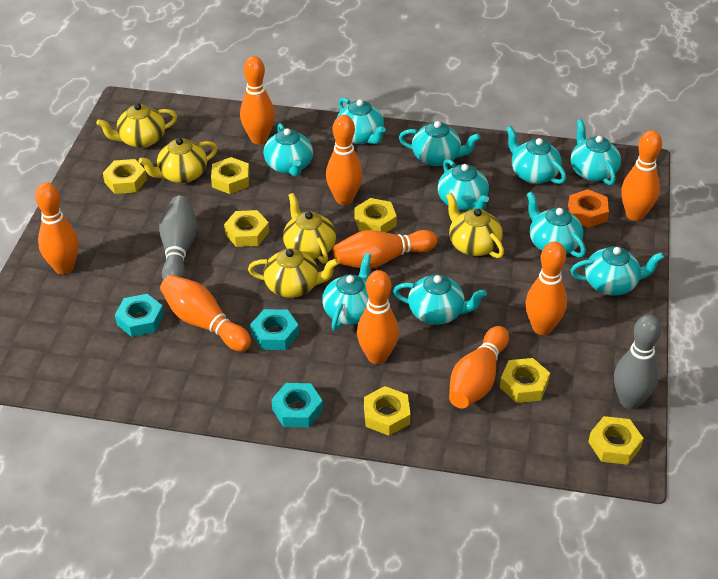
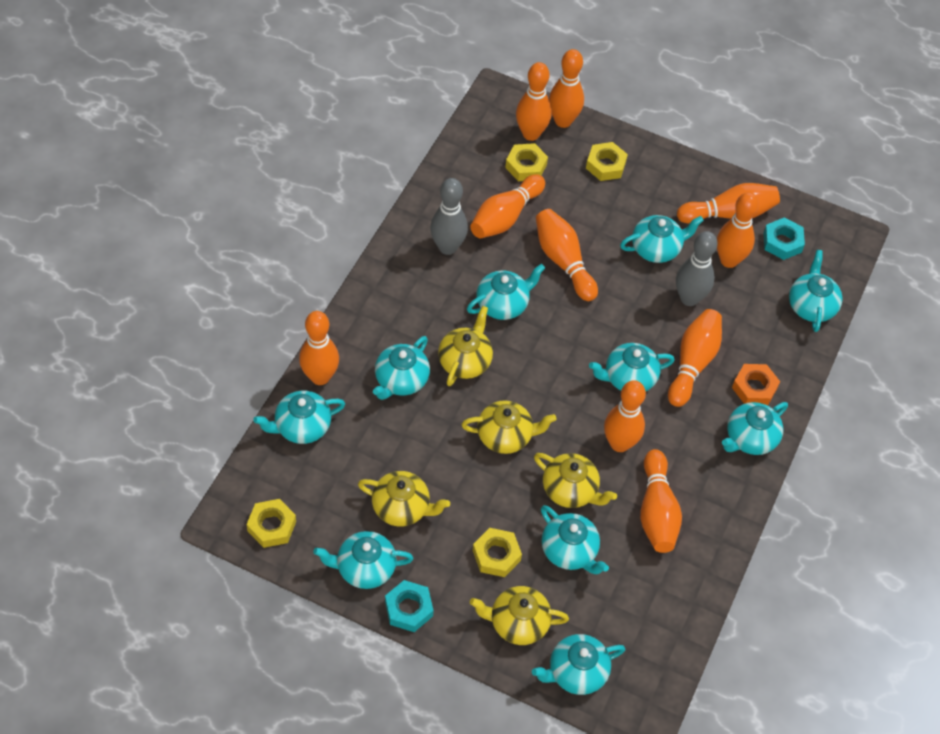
orange bowling pin: [35,182,79,275] [160,275,251,352] [240,56,275,144] [326,115,363,205] [333,230,438,269] [357,270,399,364] [449,326,509,408] [526,242,567,335] [621,130,662,221] = 9 -> [299,311,339,385] [470,174,545,238] [516,62,552,141] [536,209,598,301] [549,49,584,128] [604,380,646,452] [640,449,682,553] [668,309,722,407] [677,183,780,224] [717,192,759,268] = 10
turquoise nut: [115,294,164,337] [250,309,299,350] [271,383,323,428] = 3 -> [385,580,434,632] [764,217,805,260] = 2
yellow nut: [103,159,147,194] [211,157,250,194] [224,210,269,247] [355,198,397,232] [364,386,411,436] [500,358,550,403] [588,416,644,465] = 7 -> [246,499,296,548] [473,528,522,577] [505,143,548,181] [586,142,628,181] = 4

